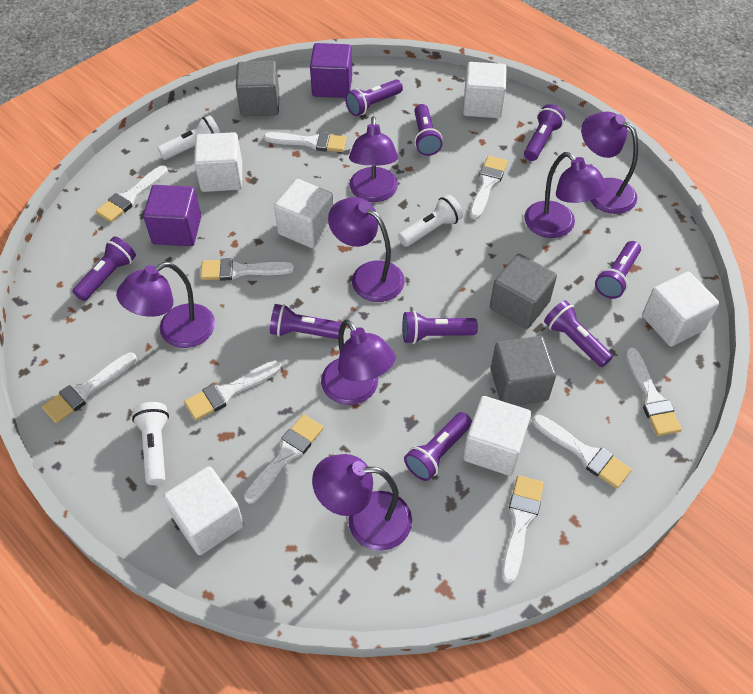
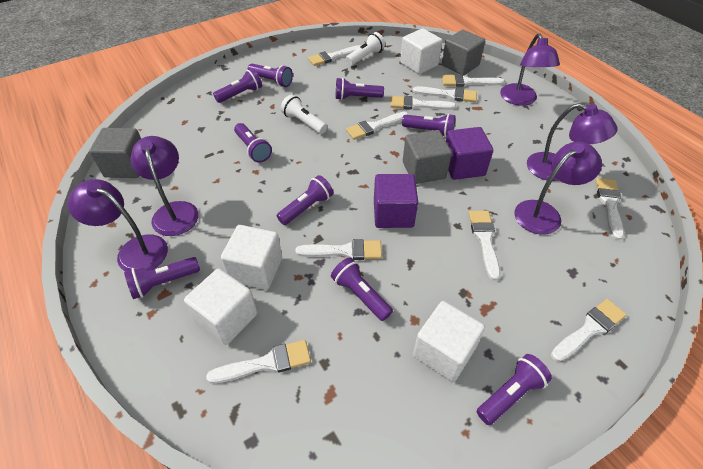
purple lamp: [116,262,215,348] [312,454,412,551] [321,319,395,405] [328,197,405,302] [349,116,398,202] [524,152,608,238] [581,112,638,214] = 7 -> [67,179,168,271] [130,136,199,236] [500,33,560,106] [514,141,602,235] [527,103,618,181] = 5
white cube: [163,466,244,555] [194,132,242,192] [274,179,333,248] [463,62,507,118] [463,396,531,476] [642,272,719,347] = 6 -> [184,268,257,345] [221,225,282,290] [400,28,442,74] [413,301,485,382] = 4
white flashlight: [132,402,169,485] [158,115,220,160] [398,195,463,247] = 3 -> [281,95,327,134] [346,32,385,66] = 2

